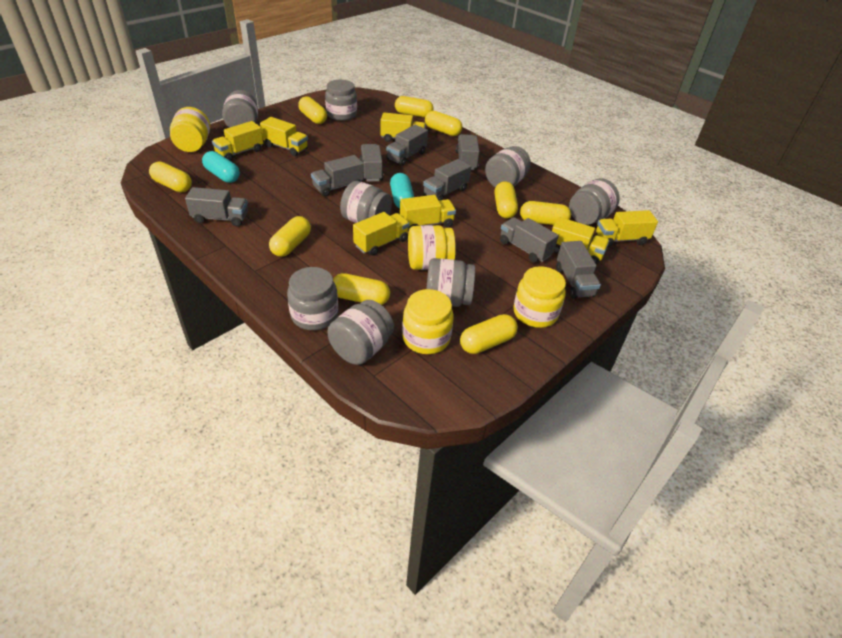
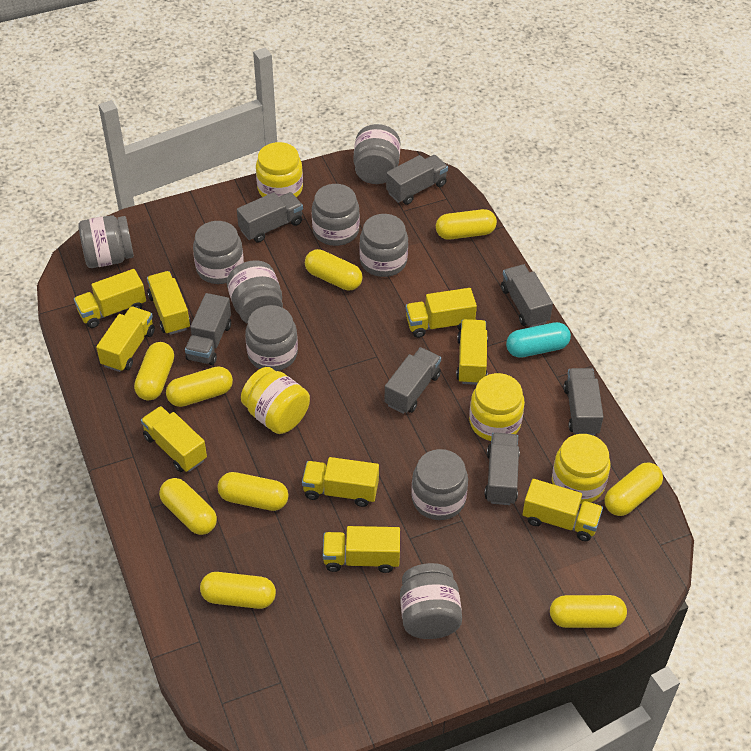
grey jar: [222,90,258,128] [287,267,338,330] [325,80,357,121] [327,300,394,365] [340,181,392,223] [426,258,475,307] [485,146,531,187] [569,179,620,225] = 8 -> [78,215,134,268] [193,221,244,284] [227,260,283,324] [245,305,298,371] [312,184,360,246] [353,124,400,184] [359,214,408,277] [400,563,462,639] [411,449,468,520] = 9
grey truck: [185,187,248,227] [311,155,364,196] [360,144,384,182] [386,125,428,166] [423,159,471,200] [456,134,479,170] [500,217,559,263] [556,241,601,299] = 8 -> [185,293,231,365] [237,192,303,243] [384,347,441,414] [386,155,448,205] [484,433,520,505] [501,265,553,327] [564,368,603,436] = 7
turquoise capsule: [202,151,240,183] [390,173,414,208] = 2 -> [506,322,571,358] = 1
yellow truck: [212,121,263,161] [260,117,308,156] [353,212,410,256] [380,112,426,142] [400,195,456,229] [552,217,609,264] [596,210,658,247] = 7 -> [74,269,146,328] [96,306,155,372] [141,406,207,472] [147,271,190,335] [302,457,379,507] [323,526,400,573] [406,288,477,338] [456,319,488,385] [522,479,603,541] = 9

